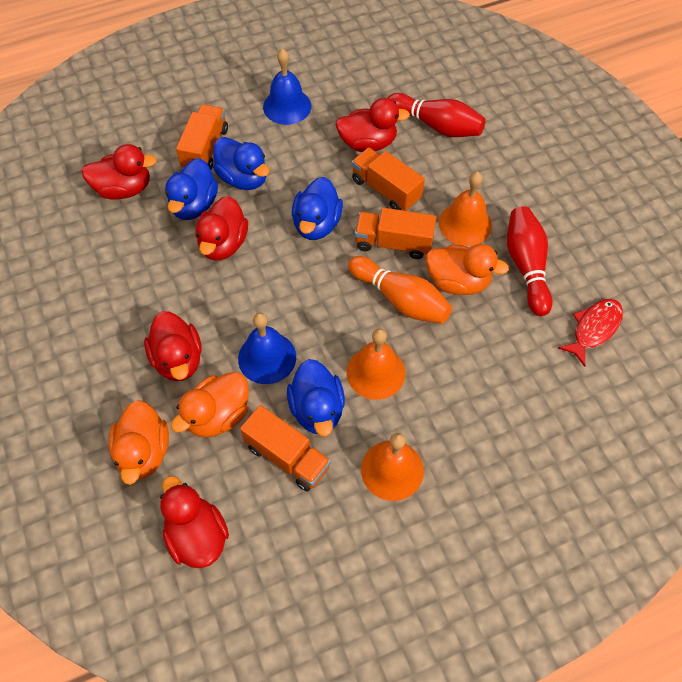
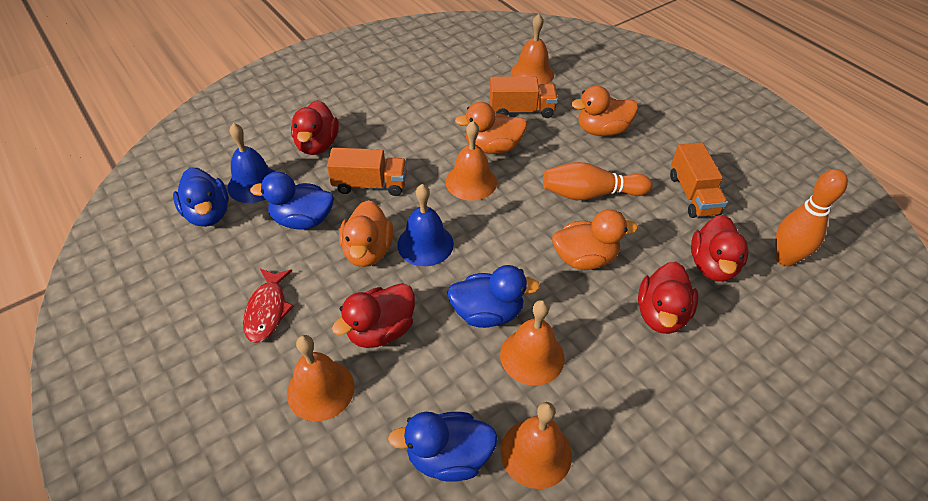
orange bell: [347,328,405,400] [361,433,424,501] [439,171,492,246] = 3 -> [287,335,354,421] [446,121,497,201] [500,300,565,385] [501,402,572,489] [511,14,554,85] = 5
orange bowling pin: [348,256,452,324] = 1 -> [543,162,653,200] [775,169,848,266] = 2
orange duck: [109,400,169,485] [171,372,249,437] [426,244,509,295] = 3 -> [339,200,393,267] [455,102,527,154] [552,209,638,270] [571,86,638,136] = 4
orange truck: [176,104,228,169] [240,405,331,492] [352,147,425,211] [355,208,436,259] = 4 -> [327,148,407,196] [489,76,558,118] [670,142,728,218] = 3
red bowling pin: [388,93,486,137] [507,206,553,316] = 2 -> none = 0
red duck: [81,144,157,200] [144,311,202,381] [160,476,229,568] [196,196,248,260] [335,98,410,152] = 5 -> [291,100,339,155] [332,283,415,348] [638,262,698,334] [691,215,748,282] = 4

